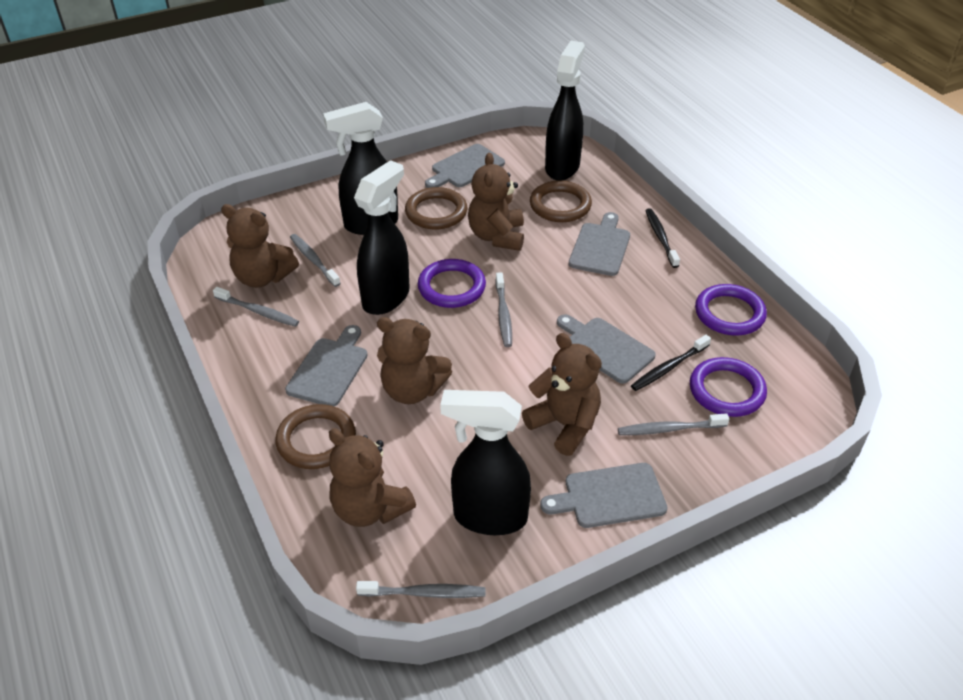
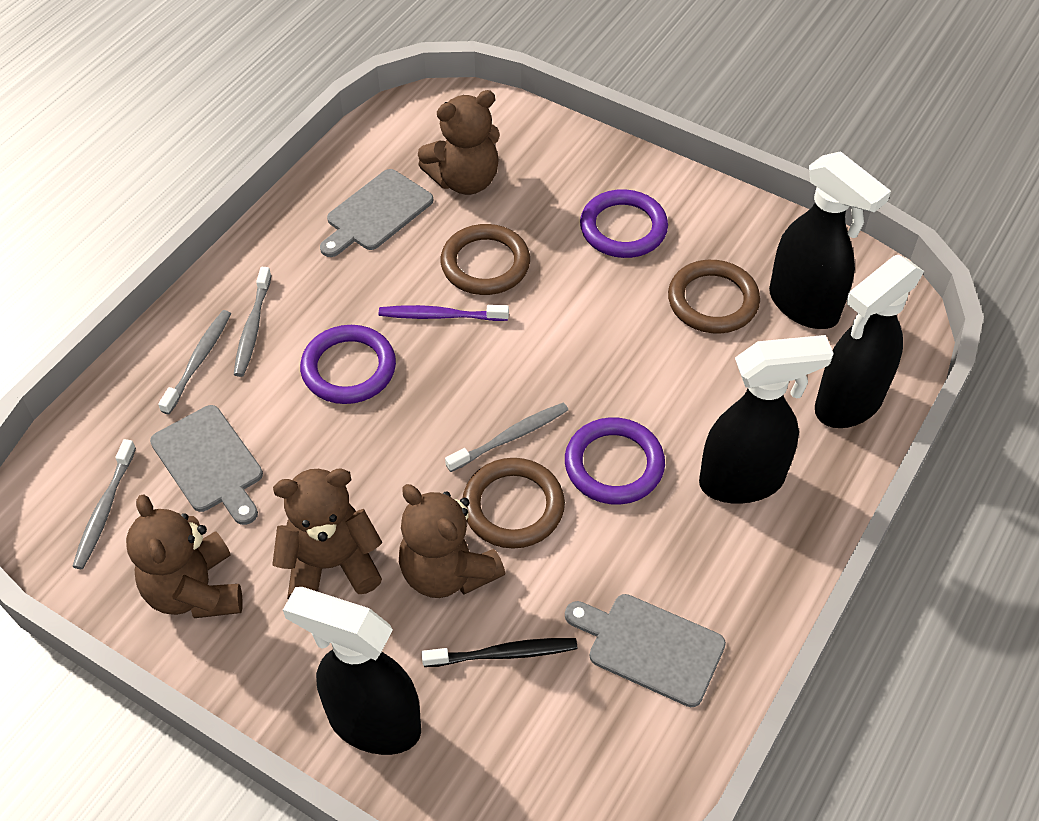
black toothbrush: [631,335,711,391] [645,208,680,268] = 2 -> [422,638,577,667] = 1
brown teddy bear: [221,204,299,288] [329,428,416,527] [377,317,452,404] [468,153,524,251] [522,333,602,456] = 5 -> [126,494,243,618] [272,469,382,599] [399,484,505,598] [418,90,500,195] = 4
grey cutting board: [285,325,368,407] [425,144,505,188] [540,463,667,528] [557,314,656,383] [569,212,630,276] = 5 -> [150,405,263,525] [320,169,433,257] [565,594,726,707] = 3
grey toothbrush: [213,287,299,327] [290,234,341,287] [356,581,486,598] [495,272,512,347] [618,413,729,435] = 5 -> [72,439,136,569] [158,310,231,414] [234,267,272,377] [445,403,568,472] = 4
purple toothbrush: none = 0 -> [379,305,509,321] = 1

